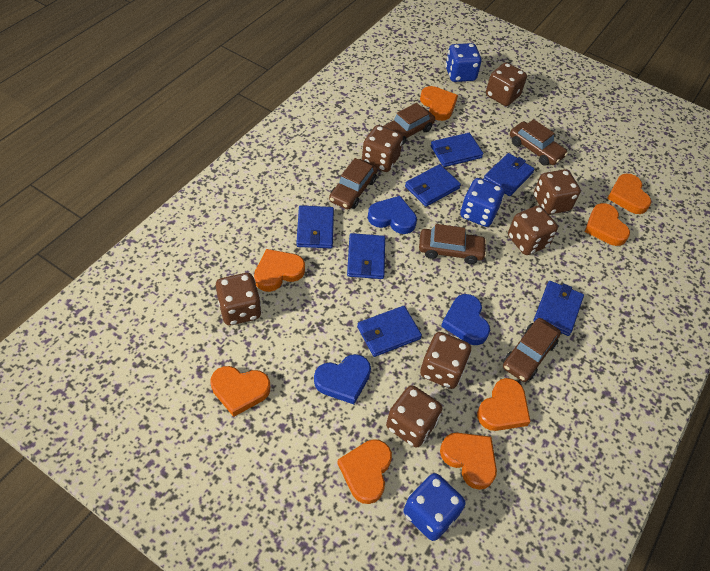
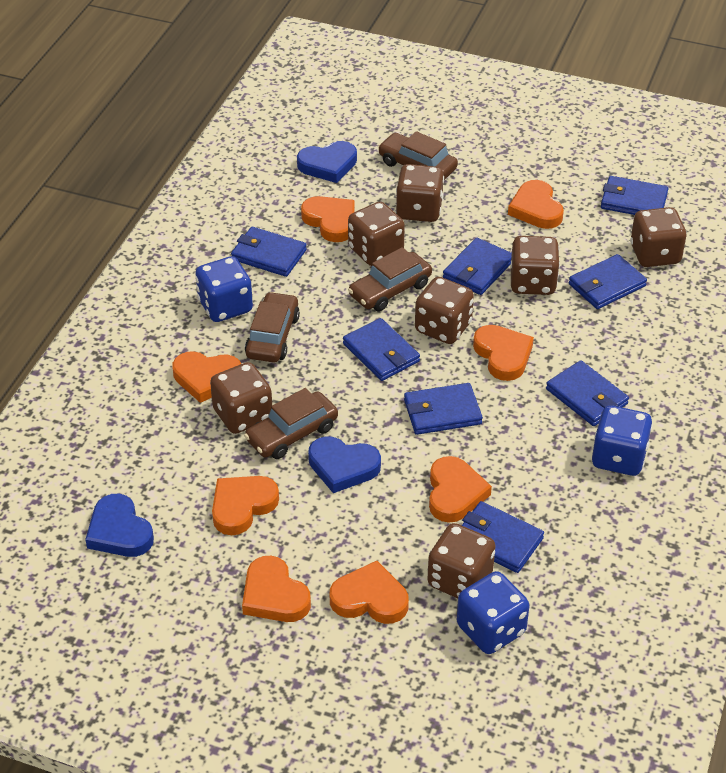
blue wallet: [296,205,334,248] [347,233,385,279] [357,306,422,357] [405,164,461,207] [431,133,483,167] [484,153,535,196] [534,281,584,336] = 7 -> [231,227,307,277] [343,318,420,381] [404,383,483,435] [443,238,512,295] [462,501,544,573] [546,360,629,426] [569,254,647,309] [601,176,669,215] = 8
brown car: [329,158,378,209] [384,103,435,145] [419,224,487,264] [503,318,561,382] [510,119,568,166] = 5 -> [244,388,338,459] [245,292,300,362] [348,247,432,311] [378,131,458,180] = 4

